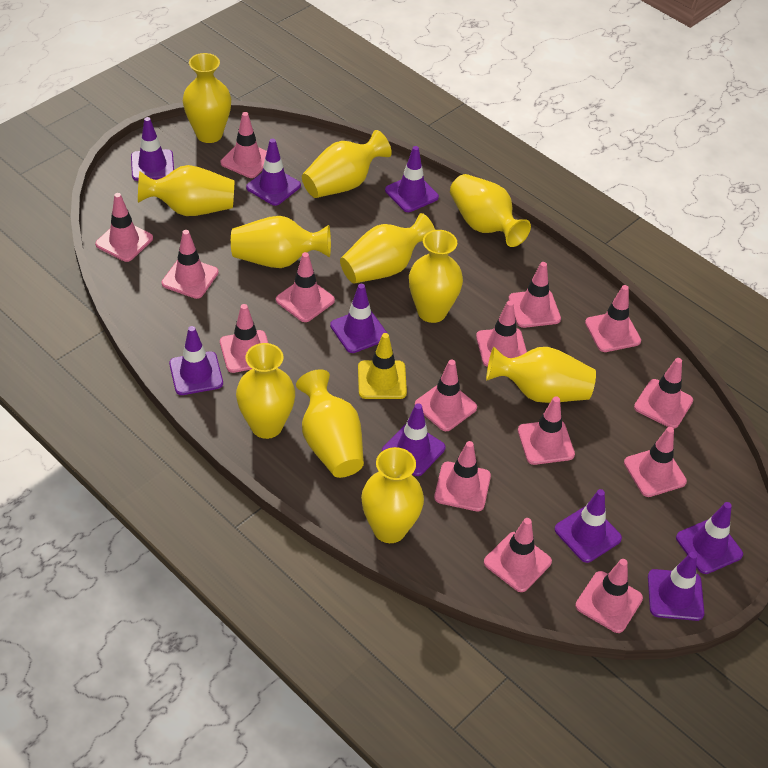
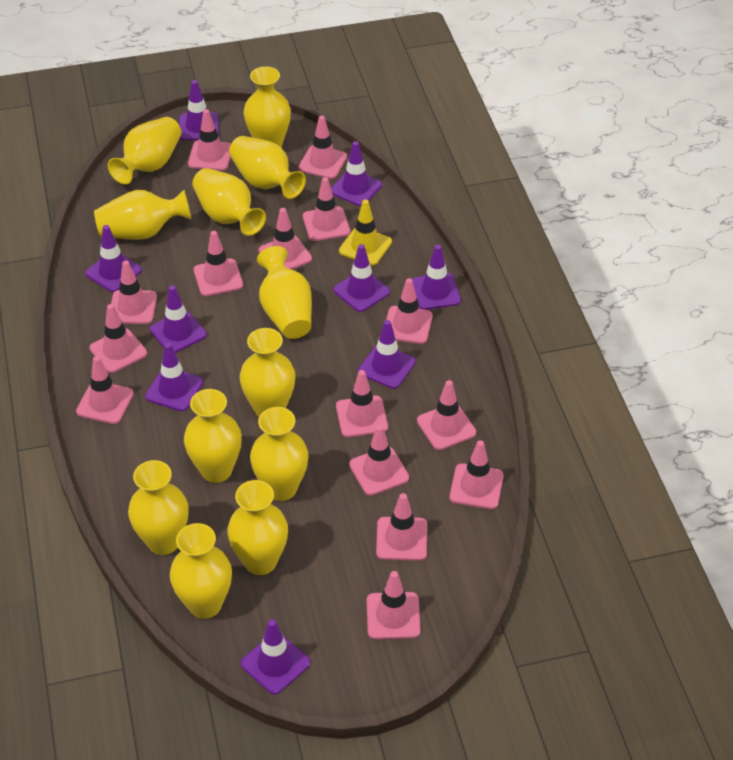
yellow vase: [138,165,234,216] [183,53,231,143] [231,216,331,268] [236,343,295,439] [296,369,364,478] [302,130,392,198] [340,213,435,284] [361,447,424,543] [409,230,463,323] [450,174,531,247] [486,347,596,403] = 11 -> [94,190,191,240] [108,117,181,184] [128,460,189,555] [170,523,232,619] [184,389,242,483] [192,168,266,236] [227,480,288,575] [229,136,306,199] [240,328,296,417] [244,66,291,147] [250,407,309,501] [257,246,312,339] = 12

